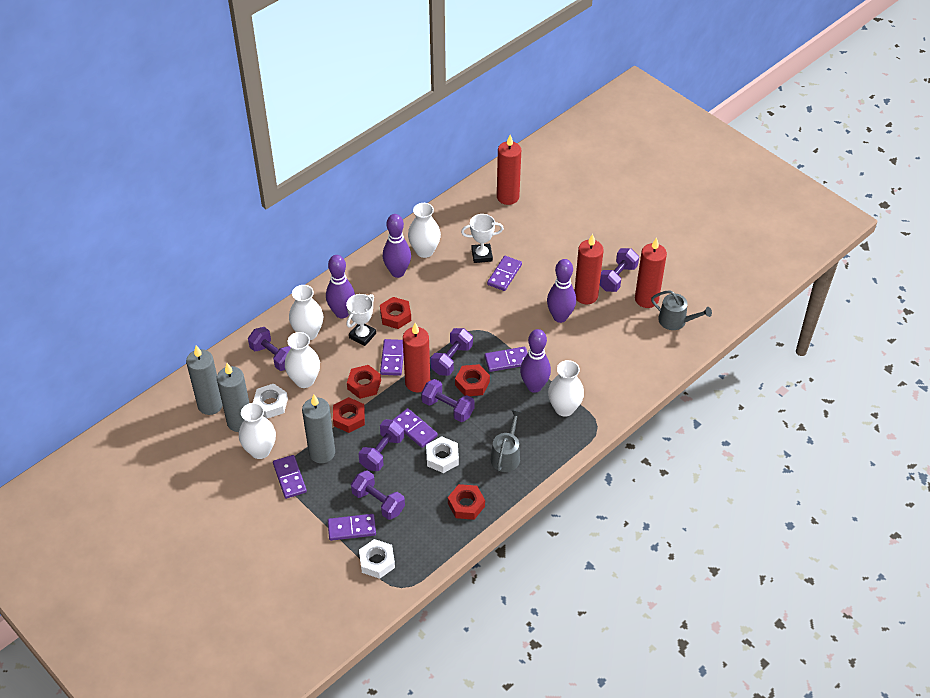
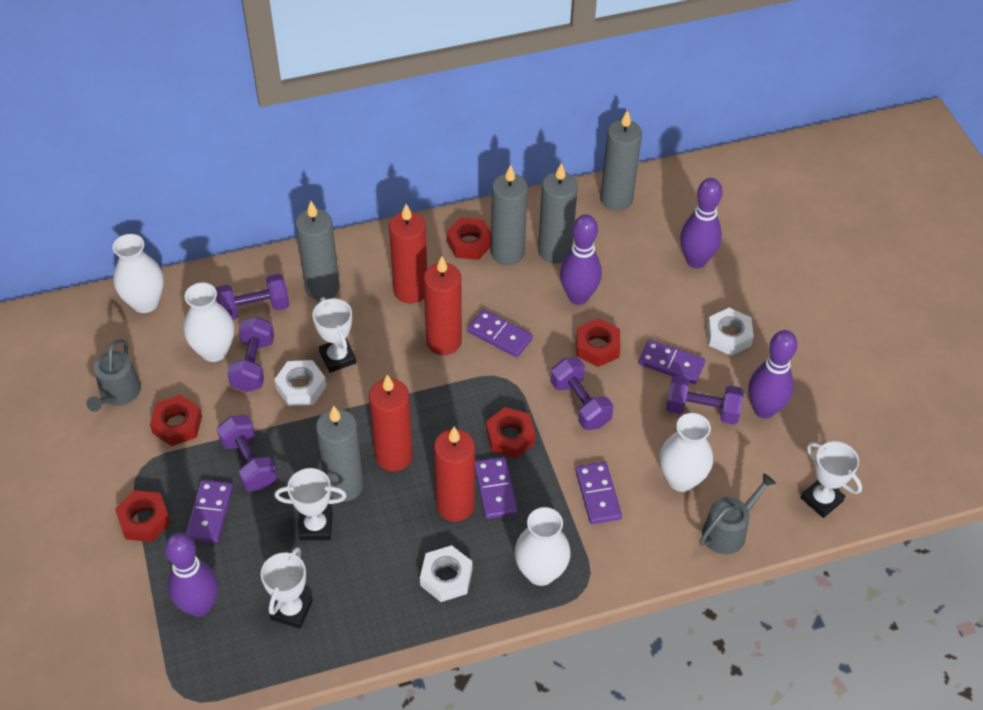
grey candle: [186,346,223,415] [217,363,249,432] [302,395,335,463] = 3 -> [295,201,340,301] [316,405,364,502] [491,165,528,265] [538,163,578,263] [600,110,642,211] = 5
purple domino: [273,455,307,499] [328,514,376,541] [380,339,404,376] [393,408,438,448] [484,347,528,372] [487,256,522,291] = 6 -> [186,480,233,543] [467,309,533,357] [475,457,517,519] [575,462,622,524] [638,340,705,384] = 5
purple dumbbell: [248,327,291,371] [351,470,405,520] [358,419,404,471] [421,379,475,422] [430,328,473,376] [600,248,639,292] = 6 -> [216,274,289,320] [217,415,278,491] [227,316,274,392] [550,358,614,430] [666,375,744,425] = 5
white trophy: [346,294,376,346] [461,214,504,263] = 2 -> [261,547,313,629] [275,468,347,540] [313,297,356,373] [801,441,862,518] = 4
white vase: [239,403,276,459] [285,332,320,388] [289,285,323,340] [408,203,441,258] [548,360,584,417] = 5 -> [113,234,164,313] [183,283,234,362] [515,507,570,586] [660,413,713,492] = 4

